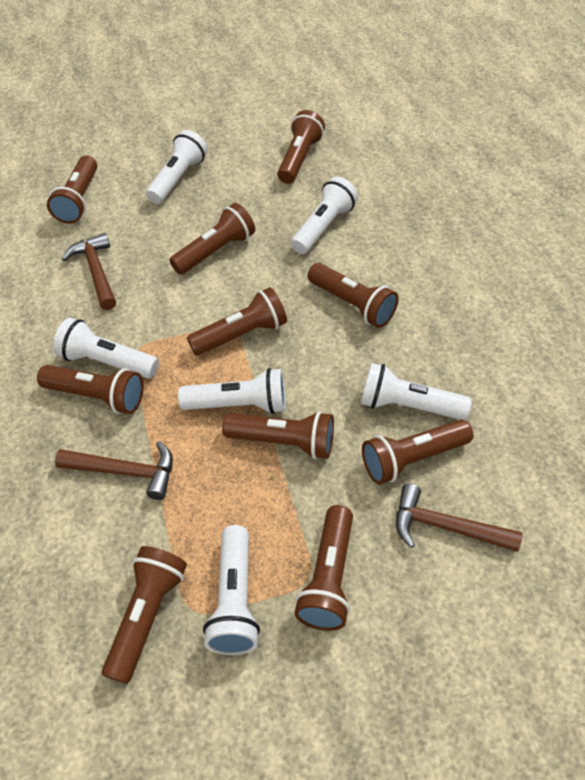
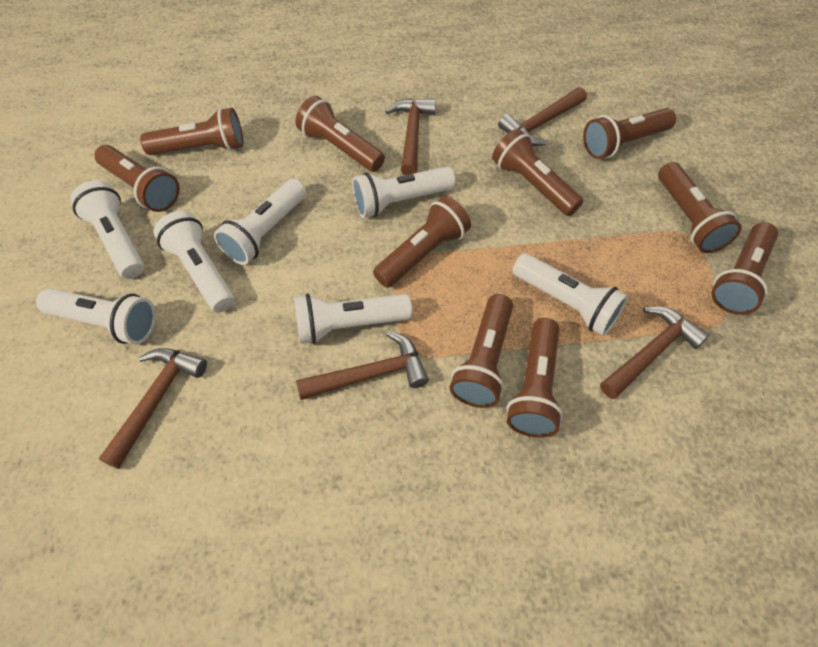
brown hammer: [55,441,173,500] [62,233,116,310] [396,484,522,552] = 3 -> [99,348,207,469] [296,331,429,400] [385,99,436,175] [498,87,587,146] [600,306,709,399] = 5
white flashlight: [53,318,159,379] [146,130,208,204] [178,368,286,414] [203,525,260,655] [291,177,358,254] [361,363,472,420] = 6 -> [36,288,156,344] [70,180,144,279] [154,211,235,313] [214,179,306,265] [294,294,412,344] [352,167,456,218] [513,253,628,336] = 7

